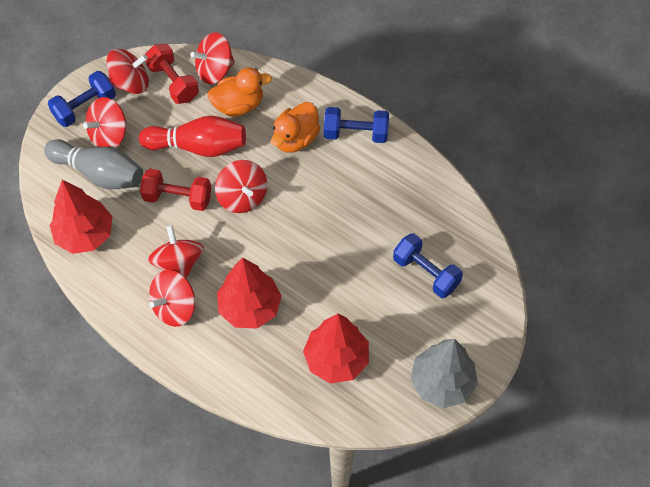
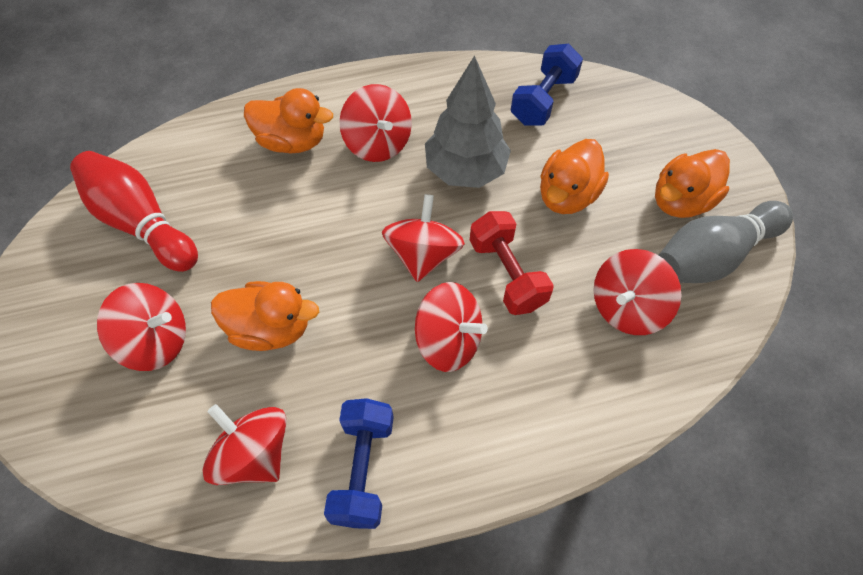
blue dumbbell: [48,71,116,127] [324,107,389,143] [393,233,463,298] = 3 -> [324,398,394,529] [511,44,583,126] = 2
orange duck: [207,67,272,116] [271,102,320,153] = 2 -> [211,281,319,351] [244,88,333,153] [540,139,609,214] [655,149,730,218] = 4
red dumbbell: [140,169,211,211] [145,44,199,104] = 2 -> [470,211,554,315] = 1
red tree: [50,180,112,254] [217,257,282,329] [303,314,369,383] = 3 -> none = 0

